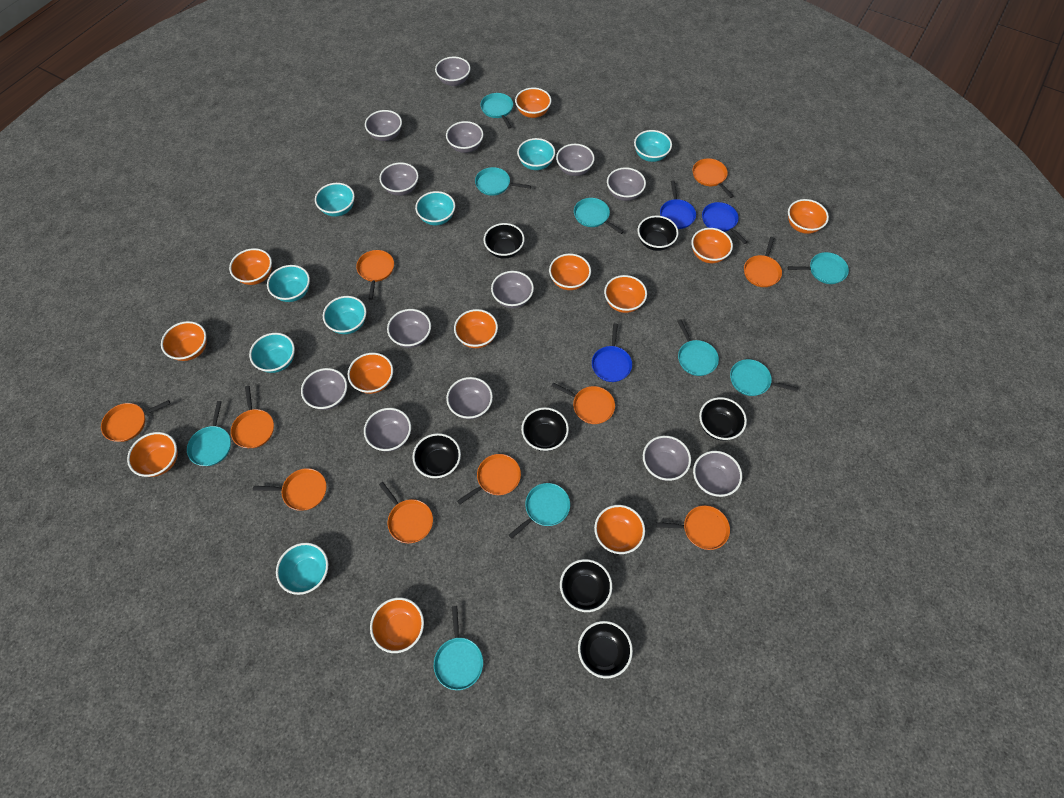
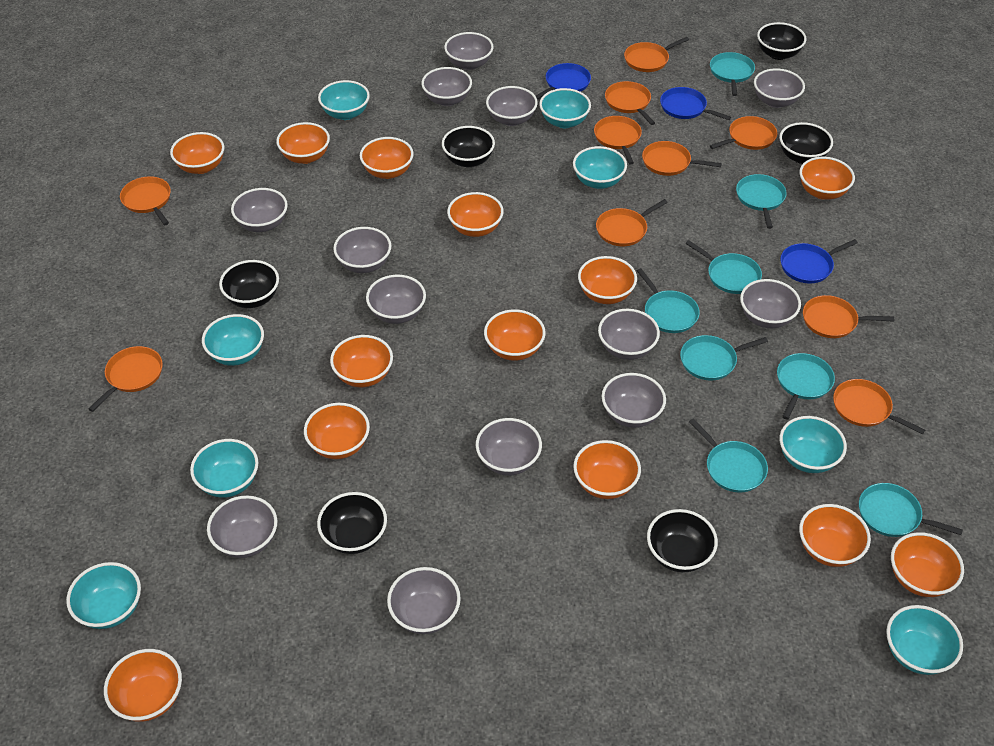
black bowl: [412,433,461,478] [484,223,525,259] [521,407,569,451] [560,559,612,612] [578,621,633,678] [638,216,678,251] [699,397,747,441] = 7 -> [219,260,279,308] [317,492,387,554] [442,126,495,167] [647,509,718,572] [757,22,806,60] [779,122,833,164] = 6
orange bowl: [127,432,178,477] [161,321,207,361] [229,248,272,285] [348,353,393,394] [370,597,424,653] [454,309,498,348] [515,88,551,118] [549,254,591,290] [594,505,645,554] [604,275,647,313] [691,228,733,263] [788,199,829,234] = 12 -> [104,649,182,722] [170,132,225,174] [276,122,330,164] [304,403,370,459] [330,335,393,387] [360,137,414,179] [447,192,504,237] [484,309,546,361] [573,440,641,499] [578,256,637,304] [799,157,855,199] [799,504,871,567] [891,532,964,597] = 13
turquoise pan: [187,401,231,466] [434,606,483,690] [475,167,531,196] [480,93,513,129] [509,483,570,539] [574,198,624,234] [677,319,719,376] [730,359,798,396] [788,252,849,284] = 9 -> [637,268,700,333] [680,335,768,380] [685,240,762,294] [689,419,768,492] [710,52,755,96] [736,174,787,229] [777,353,835,420] [859,483,963,537] = 8

